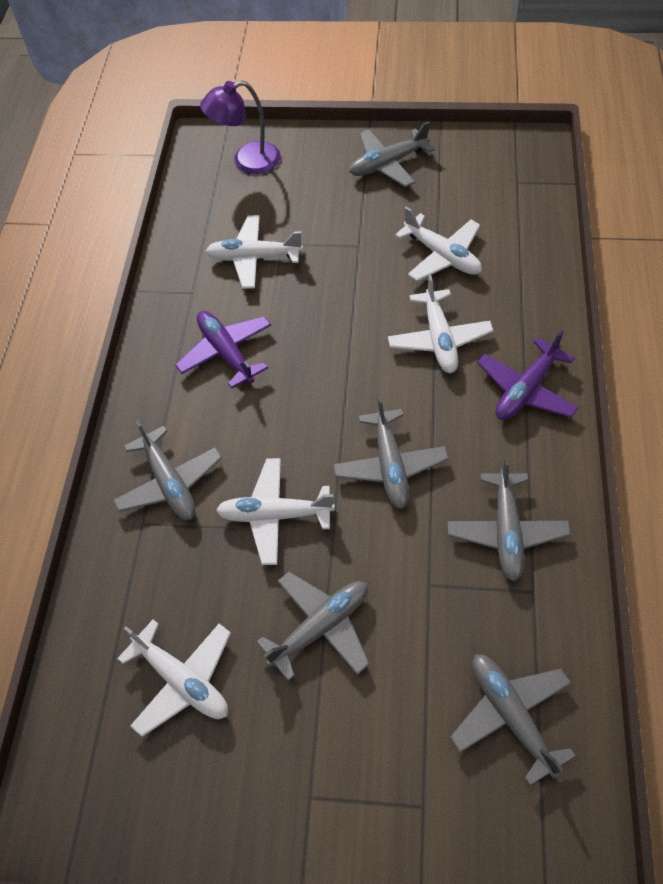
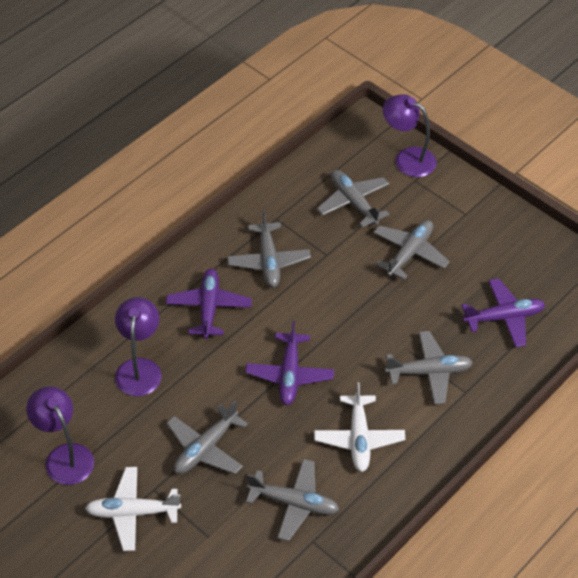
purple lamp: [200,80,281,174] = 1 -> [26,386,94,485] [115,297,162,396] [383,94,437,177] = 3
purple plane: [175,311,271,389] [477,330,579,420] = 2 -> [166,269,252,339] [245,320,334,405] [461,278,545,347] = 3
white plane: [117,620,231,737] [205,215,303,289] [216,458,335,565] [388,275,493,373] [395,207,482,281] = 5 -> [85,467,181,551] [314,382,406,472] = 2

